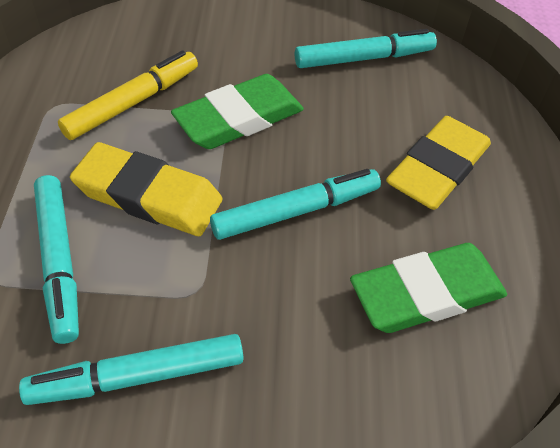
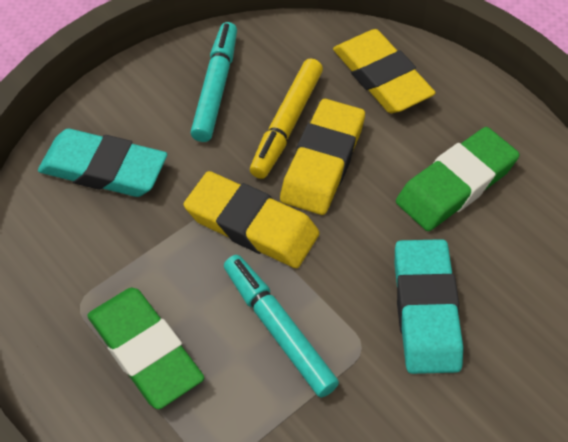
turquoise eraser: none = 0 -> [38,129,167,197] [395,239,463,374] = 2
turquoise marker: [19,334,244,405] [34,175,79,344] [210,169,381,240] [295,29,437,68] = 4 -> [191,22,237,142] [224,255,339,397] = 2
yellow eraser: [70,142,222,236] [386,116,491,210] = 2 -> [184,171,320,268] [280,99,365,215] [333,29,436,113] = 3

